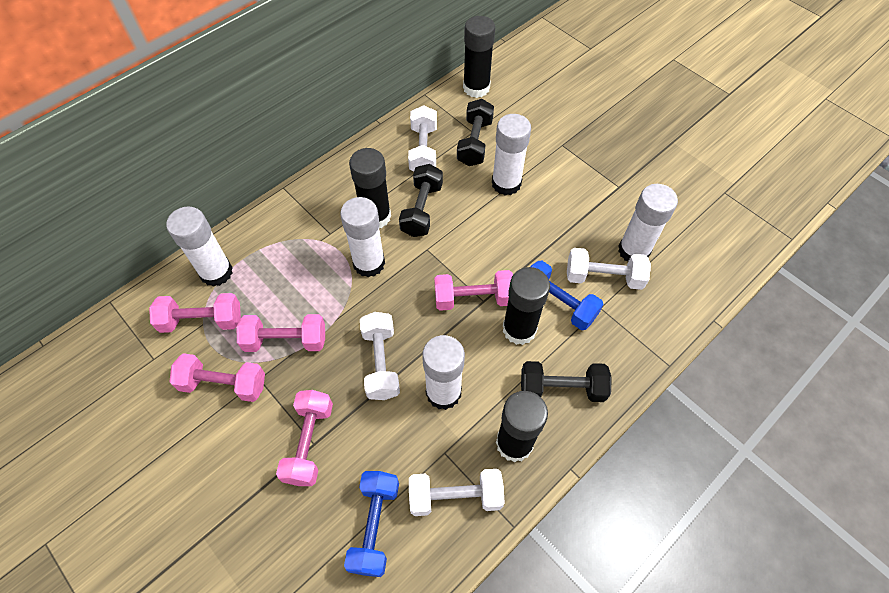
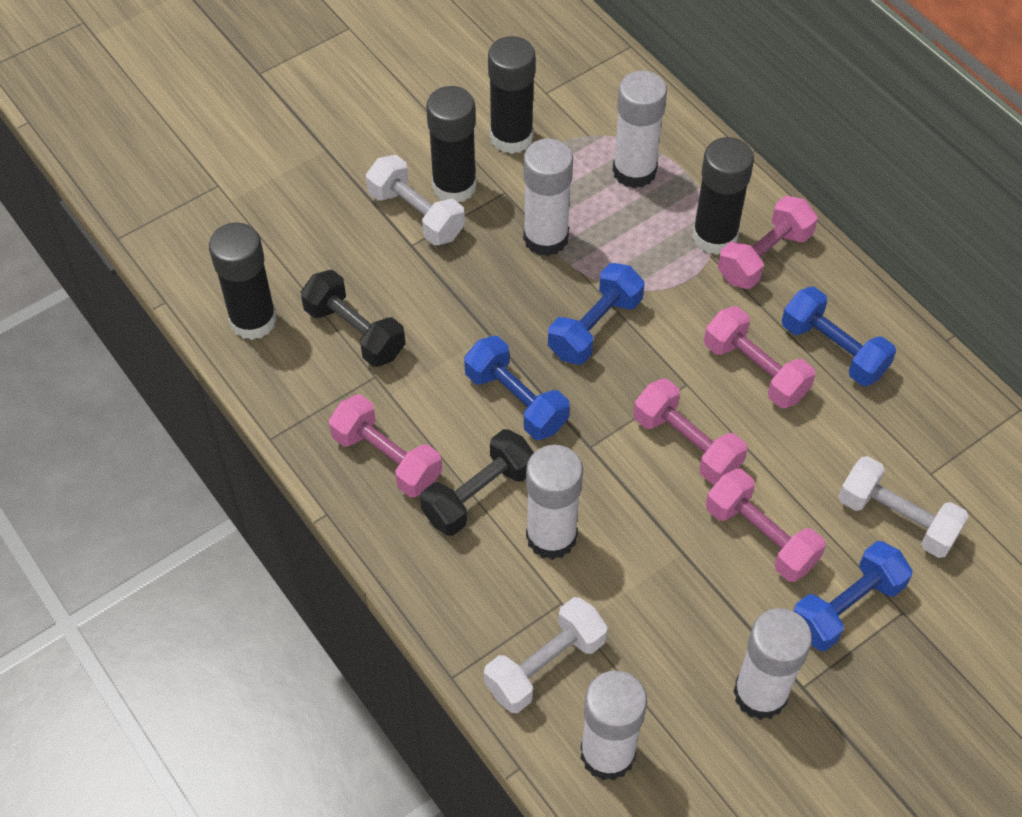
black dumbbell: [399,164,443,237] [457,99,494,166] [521,361,612,402] = 3 -> [301,270,405,367] [420,429,534,536] = 2
blue dumbbell: [344,471,399,577] [531,260,604,330] = 2 -> [464,336,570,440] [548,263,645,365] [782,287,896,386] [793,541,913,651] = 4
white dumbbell: [360,312,400,400] [408,105,437,171] [409,469,505,516] [567,248,651,290] = 4 -> [366,155,465,245] [484,597,608,713] [838,456,969,558] = 3

